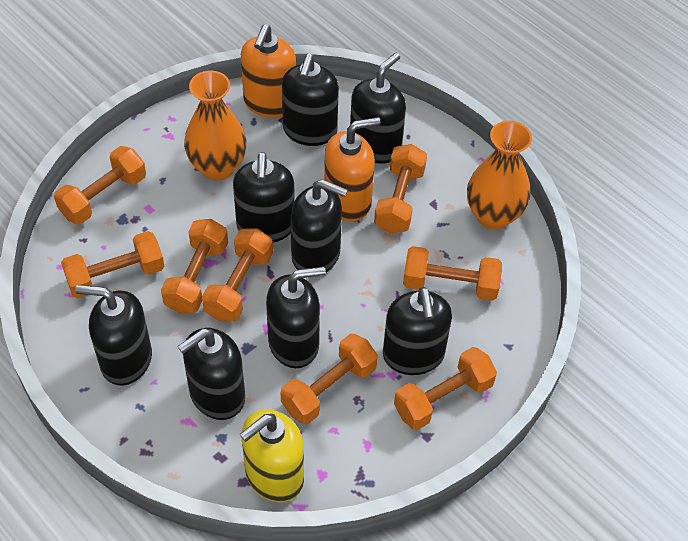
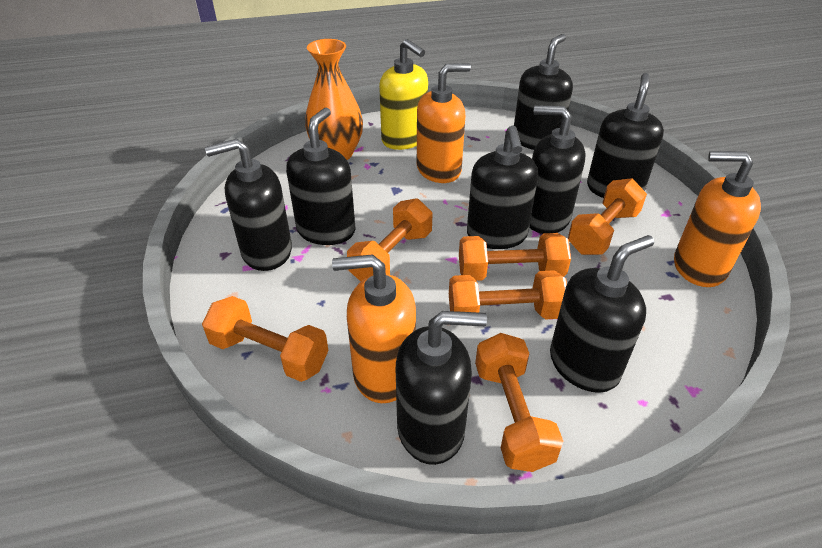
orange dumbbell: [54,146,146,224] [61,231,164,298] [161,219,228,313] [202,228,273,322] [281,334,378,424] [374,144,427,233] [394,347,497,430] [403,246,502,301] = 8 -> [202,296,328,382] [347,198,433,282] [449,270,567,319] [459,233,571,281] [475,333,563,472] [568,178,647,255] = 6
orange soap dispenser: [241,24,296,118] [324,117,381,221] = 2 -> [332,254,416,403] [417,63,471,183] [674,151,761,287] = 3
orange vase: [184,71,247,181] [467,121,532,230] = 2 -> [305,39,363,160] = 1

